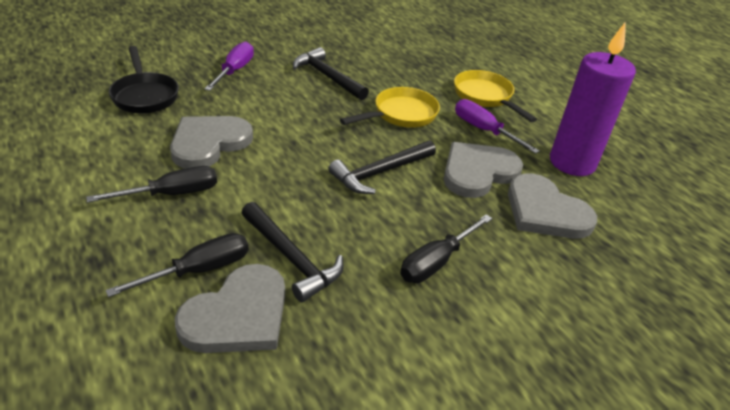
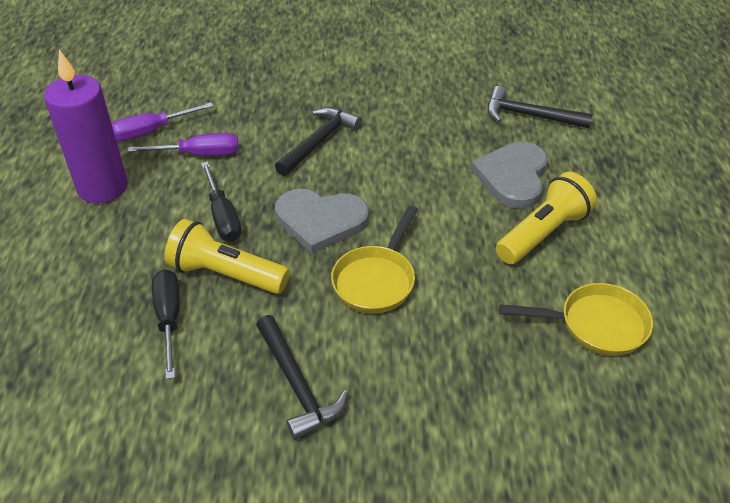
black pan: [109,46,179,113] = 1 -> none = 0
black screwdriver: [86,166,217,203] [105,233,248,297] [400,214,492,283] = 3 -> [152,269,180,379] [201,161,242,242] = 2
grey heart: [170,116,253,169] [175,264,285,353] [444,142,523,198] [508,173,597,239] = 4 -> [275,189,369,253] [471,142,548,209] = 2
yellow flashlight: none = 0 -> [164,219,290,294] [496,172,597,264] = 2

